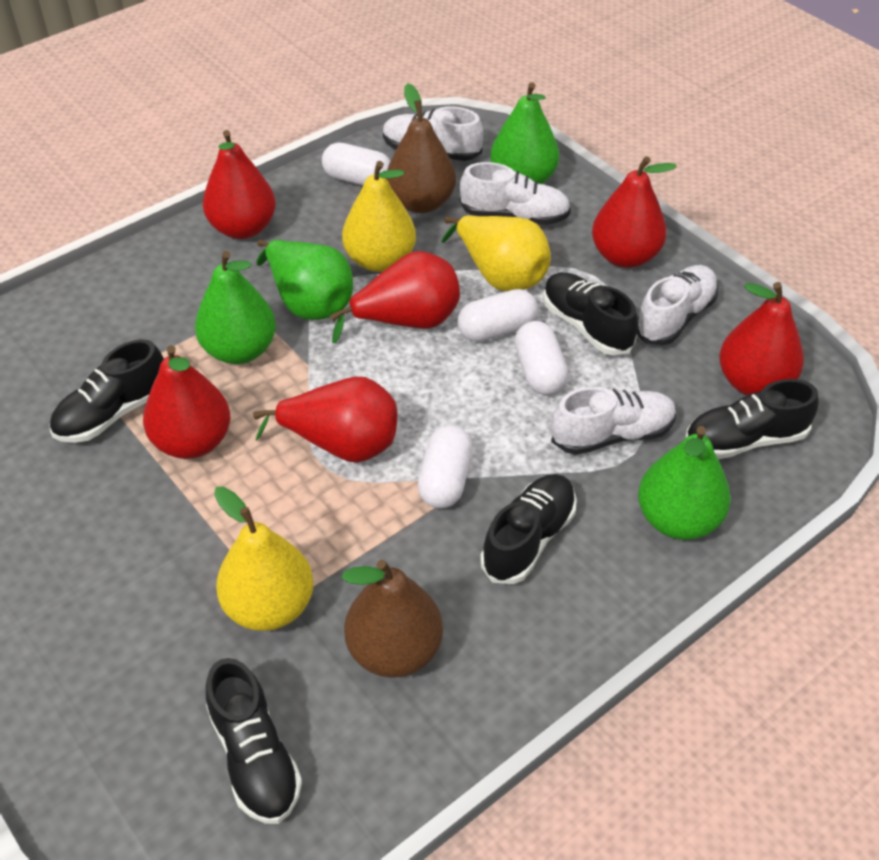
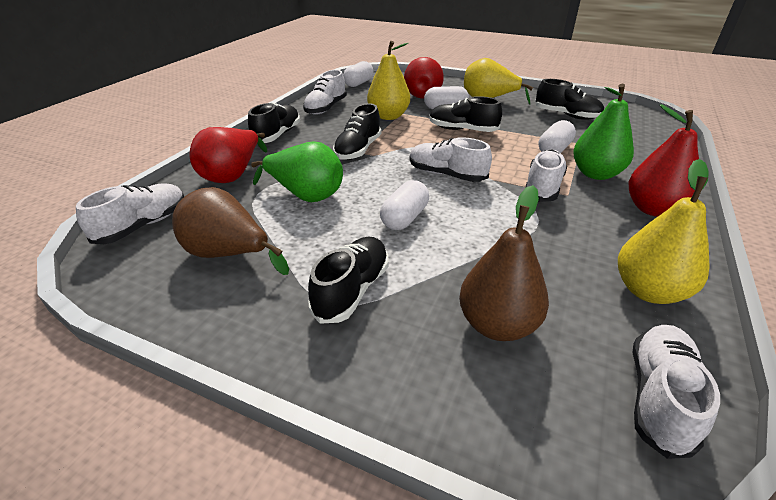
green pear: [195,251,276,364] [256,240,353,320] [490,82,559,184] [638,426,731,540] = 4 -> [251,142,343,202] [573,84,634,180] = 2
red pear: [143,345,230,459] [203,130,276,239] [253,377,397,463] [330,251,460,343] [592,156,677,268] [719,282,804,396] = 6 -> [189,127,267,183] [404,57,444,99] [629,104,699,217] = 3
white shoe: [383,107,483,161] [460,162,571,225] [551,387,676,455] [637,265,719,345] = 4 -> [76,184,184,244] [303,70,347,115] [410,137,492,182] [525,149,567,202] [632,325,720,459] = 5

